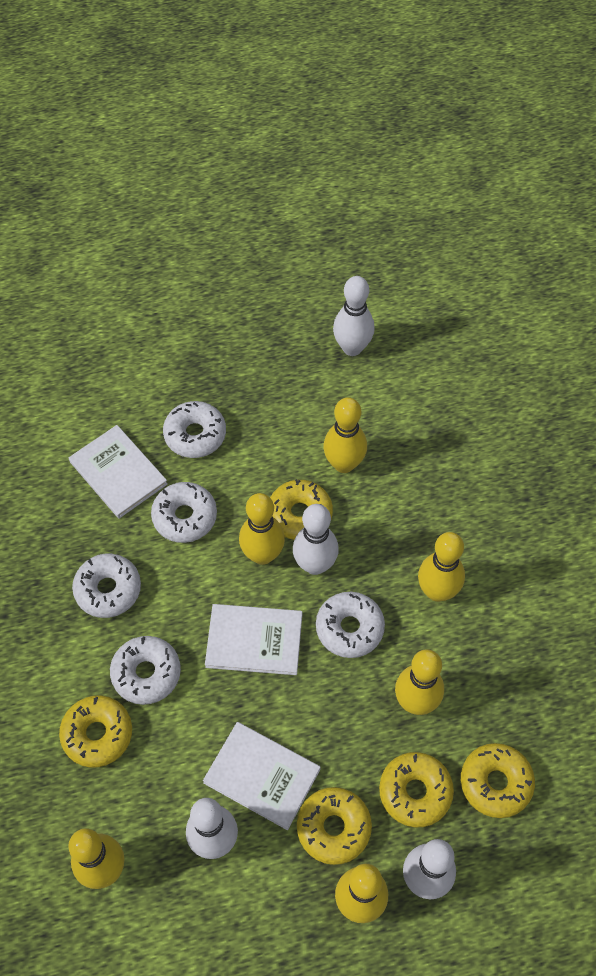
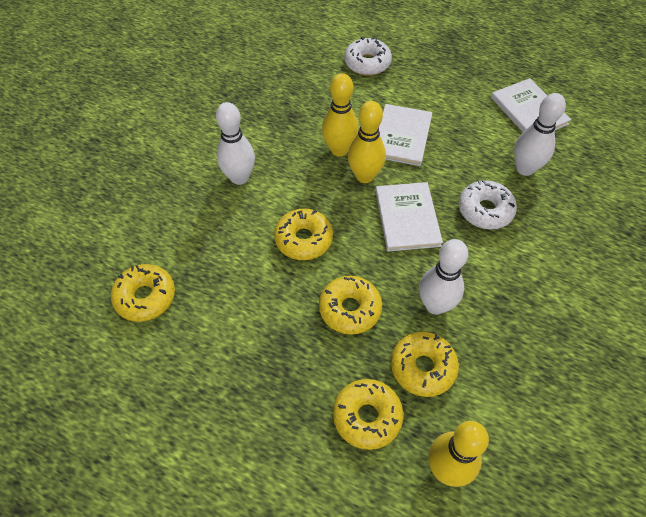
white bowling pin: [186,798,238,859] [293,504,339,575] [333,276,375,356] [403,839,456,899] = 4 -> [216,102,255,185] [419,239,469,315] [514,93,566,176] = 3
white donut: [72,554,141,618] [110,636,181,705] [151,482,217,543] [163,401,226,458] [316,592,385,658] = 5 -> [344,37,392,76] [459,180,517,230] = 2
yellow bowling pin: [68,828,125,889] [239,493,285,565] [323,397,367,473] [335,864,388,923] [395,649,444,715] [418,532,465,602] = 6 -> [322,73,359,157] [348,101,386,183] [429,421,489,487] = 3

